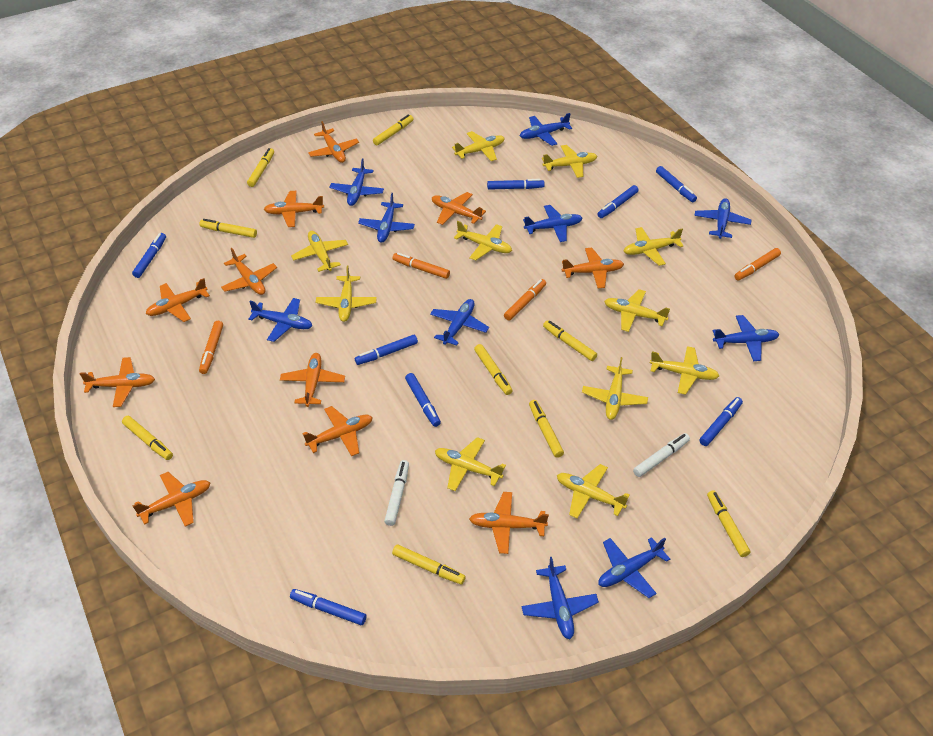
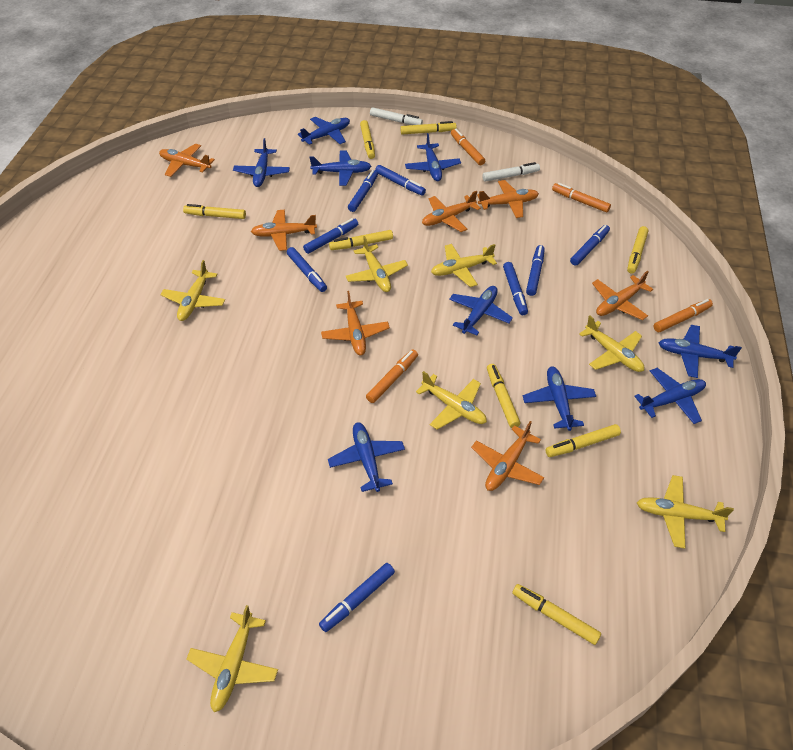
blue plane: [248,298,312,342] [329,159,384,206] [358,193,415,243] [430,299,489,346] [520,113,572,146] [521,557,599,639] [523,205,582,242] [598,537,670,598] [694,198,751,239] [713,315,780,361] = 10 -> [233,138,290,187] [298,117,350,145] [309,150,372,186] [328,422,405,492] [405,133,461,181] [449,286,513,335] [523,366,596,431] [634,368,706,424] [658,325,742,378] = 9
orange plane: [80,357,155,407] [133,472,211,527] [146,278,210,322] [221,248,277,295] [264,191,324,227] [280,353,345,407] [302,406,373,456] [308,121,359,163] [432,192,486,225] [469,492,549,554] [562,248,624,289] = 11 -> [159,144,215,177] [251,210,317,251] [321,291,390,355] [422,191,481,232] [471,421,544,491] [477,180,539,218] [592,271,653,320] = 7
yellow marker: [122,416,173,460] [200,219,257,238] [247,148,274,187] [373,114,414,145] [392,545,466,584] [474,344,513,395] [529,400,564,458] [543,320,597,361] [707,490,750,557] = 9 -> [183,204,246,219] [329,230,393,250] [360,120,375,159] [400,121,457,134] [487,364,520,428] [512,584,601,645] [546,424,621,457] [627,226,648,273] = 8
yellow plane: [291,231,348,272] [316,266,377,322] [435,437,506,491] [452,131,505,161] [454,221,512,261] [542,145,597,178] [557,464,630,519] [582,357,648,420] [604,289,670,332] [624,227,683,266] [650,346,719,395] = 11 -> [160,260,225,321] [187,605,278,712] [346,236,408,292] [416,371,487,430] [431,244,497,287] [579,316,644,372] [637,475,734,549] = 7

